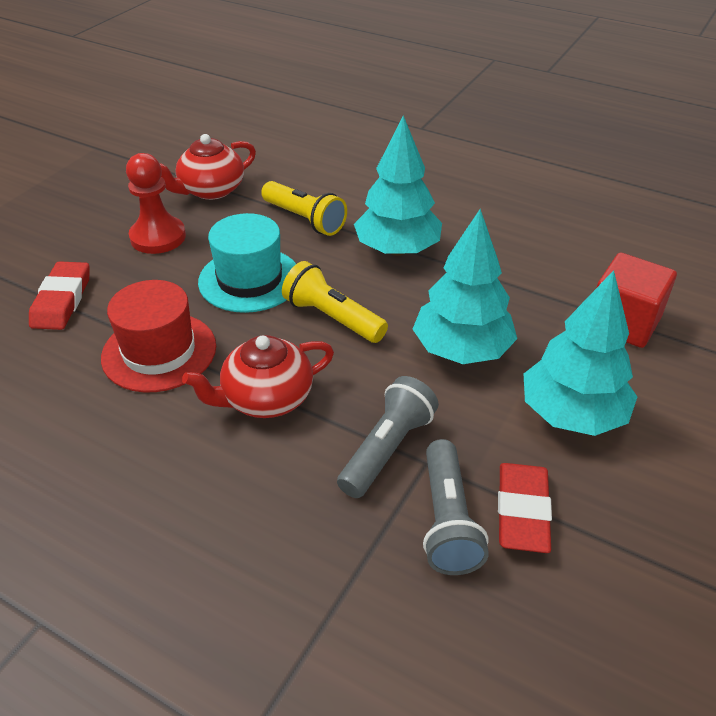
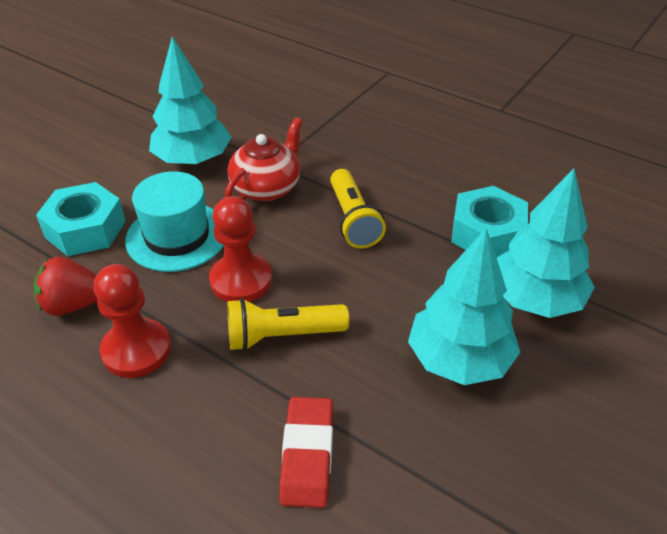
grey flashlight: [337,376,439,498] [423,439,489,575] = 2 -> none = 0
red cube: [596,253,677,348] = 1 -> none = 0
red eraser: [29,261,89,330] [498,463,552,553] = 2 -> [279,397,333,508] = 1
red hat: [101,280,216,392] = 1 -> none = 0
red pawn: [126,153,186,254] = 1 -> [94,264,171,378] [209,196,272,302] = 2
red strawberry: none = 0 -> [33,257,98,316] = 1
red teapot: [159,134,256,200] [182,335,334,418] = 2 -> [225,117,303,201] = 1
turquoise nut: none = 0 -> [36,182,126,256] [451,186,528,257] = 2

